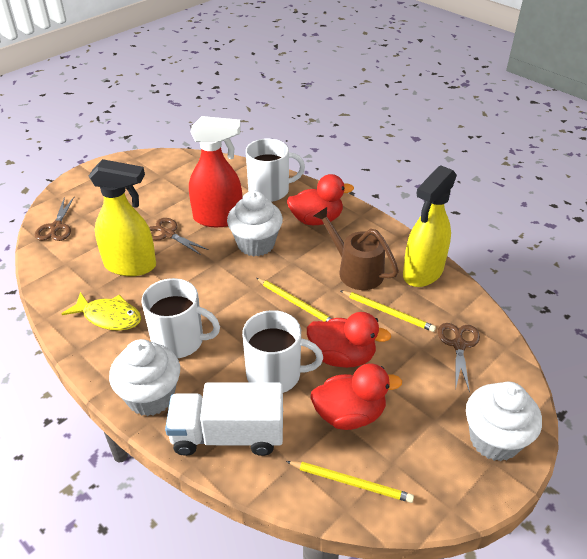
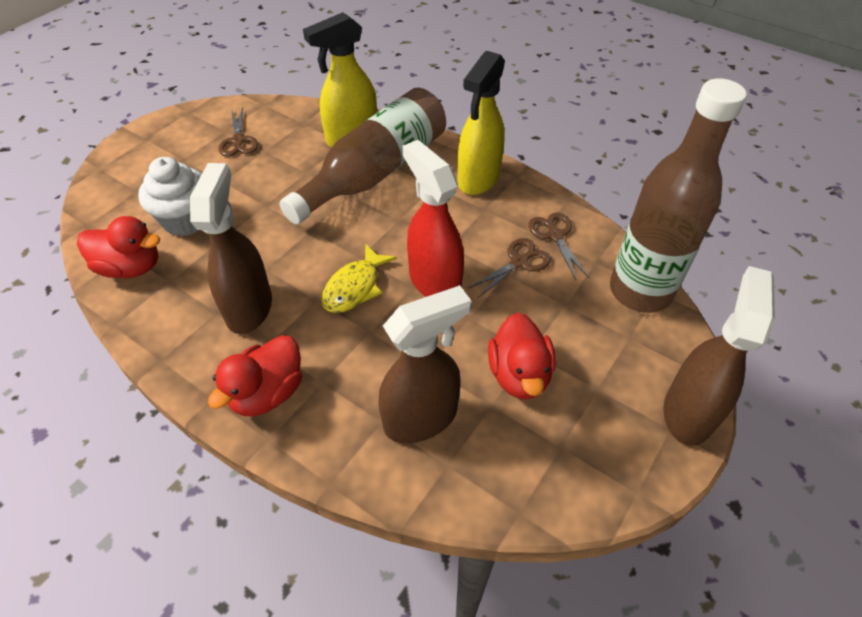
brown bottle: none = 0 -> [279,88,446,225] [610,79,747,313] = 2
brown spray bottle: none = 0 -> [190,163,272,334] [378,285,471,443] [664,266,775,446] = 3
brown watering can: [314,207,399,290] = 1 -> none = 0
white cupcake: [109,339,180,416] [227,191,283,257] [466,382,542,461] = 3 -> [138,157,202,236] = 1
white mug: [142,278,220,358] [242,310,323,393] [246,138,305,202] = 3 -> none = 0
white truck: [165,382,283,456] = 1 -> none = 0
yellow pencil: [256,278,332,322] [286,461,414,503] [340,290,436,332] = 3 -> none = 0

